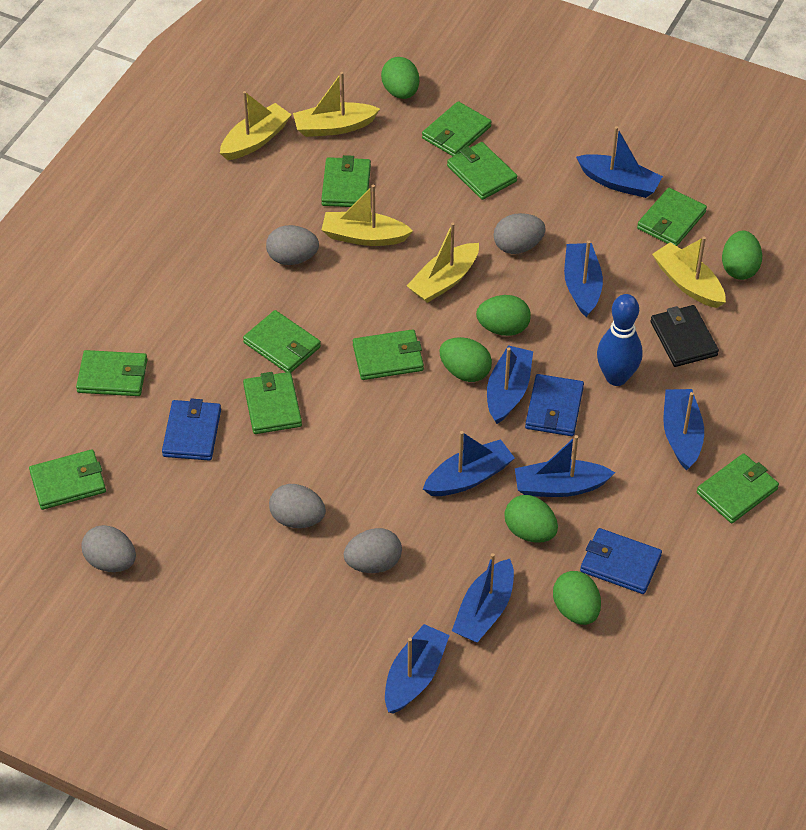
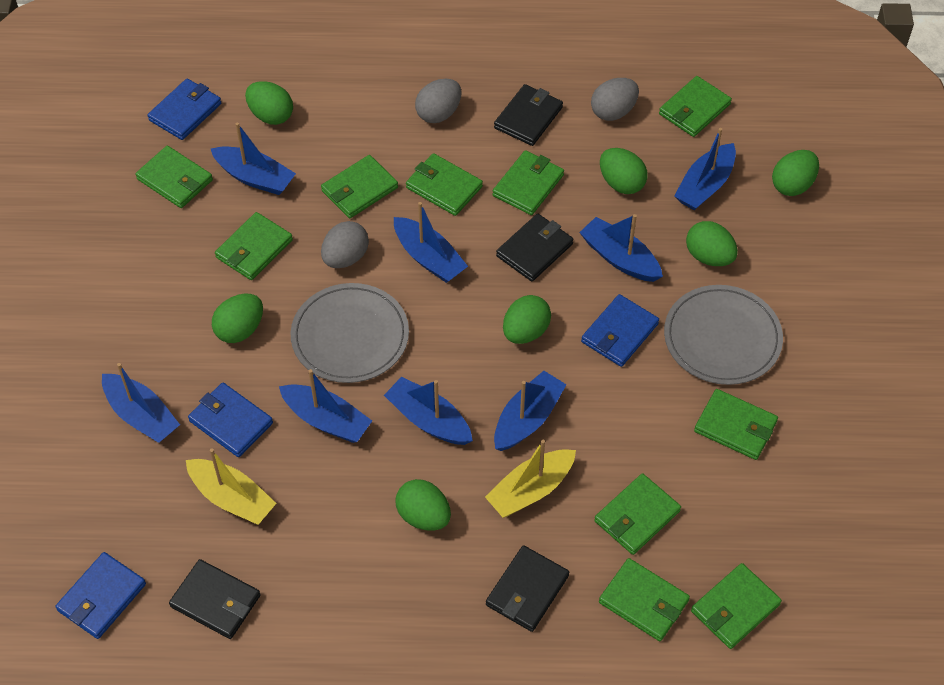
black wallet: [651,305,719,367] = 1 -> [169,559,261,639] [486,545,569,632] [494,84,563,146] [496,214,574,282] = 4
blue bowling pin: [597,294,642,386] = 1 -> none = 0
blue wallet: [162,398,221,461] [525,374,584,436] [580,528,662,594] = 3 -> [55,552,146,639] [147,79,221,140] [188,383,273,457] [581,294,659,367] = 4
green egg: [381,57,419,99] [440,337,492,382] [476,295,531,336] [504,495,558,543] [553,571,601,625] [722,231,762,280] = 6 -> [212,293,263,343] [245,81,293,125] [395,479,451,531] [503,295,551,344] [600,148,647,194] [686,221,738,266] [772,150,819,196] = 7
grey egg: [81,525,136,572] [266,225,319,265] [269,484,326,528] [344,528,402,573] [494,213,546,254] = 5 -> [321,221,369,268] [415,79,461,123] [591,78,639,121] = 3
grey plate: none = 0 -> [291,283,409,383] [664,285,783,385] = 2
yellow boat: [220,91,292,160] [293,72,380,137] [322,184,413,246] [407,222,479,303] [652,236,726,308] = 5 -> [186,448,276,525] [485,440,576,518] = 2

